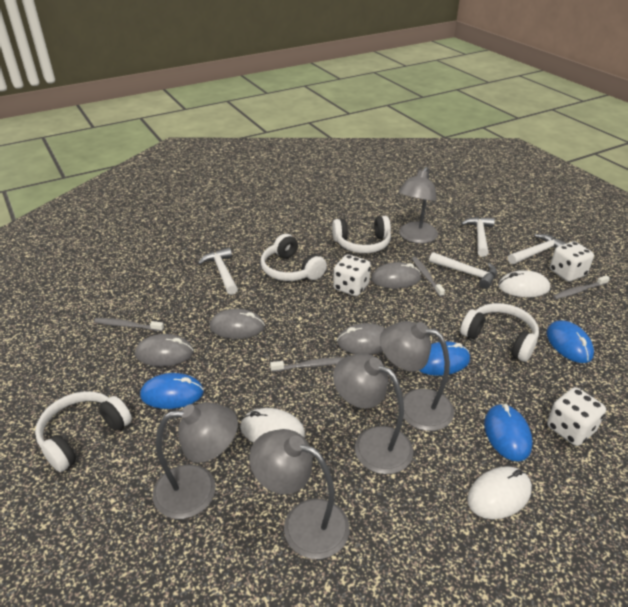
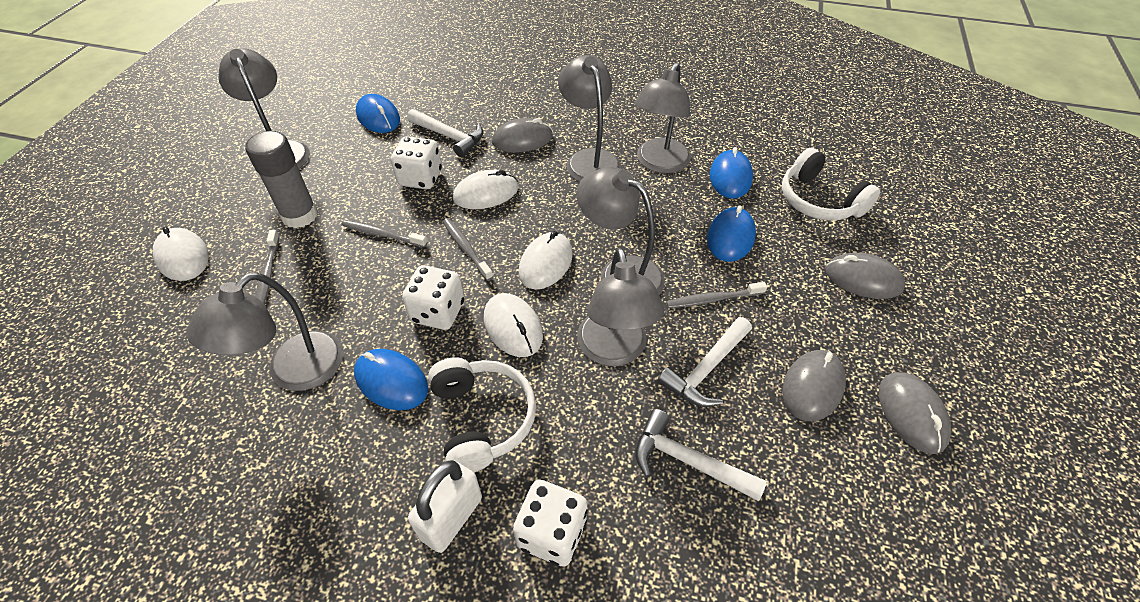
grey glue stick: none = 0 -> [245,131,318,228] = 1
grey lamp: [153,402,238,519] [249,429,350,559] [333,353,413,474] [380,321,454,431] [398,167,438,244] = 5 -> [187,272,343,391] [218,48,310,169] [558,55,621,182] [577,167,665,295] [577,248,665,366] [634,63,691,173] = 6
white hammer: [198,248,238,295] [429,252,497,289] [461,217,495,257] [508,234,567,265] = 4 -> [407,109,483,157] [635,409,767,501] [657,317,752,407] = 3
white headphones: [35,391,132,472] [261,234,327,281] [332,216,391,253] [460,303,539,362] = 4 -> [428,357,536,473] [782,148,880,220] = 2
white mouse: [240,408,305,443] [467,466,532,519] [498,270,550,297] = 3 -> [153,227,209,281] [453,170,519,209] [484,293,543,357] [519,231,573,289] = 4
white padlock: none = 0 -> [408,460,482,553] = 1

